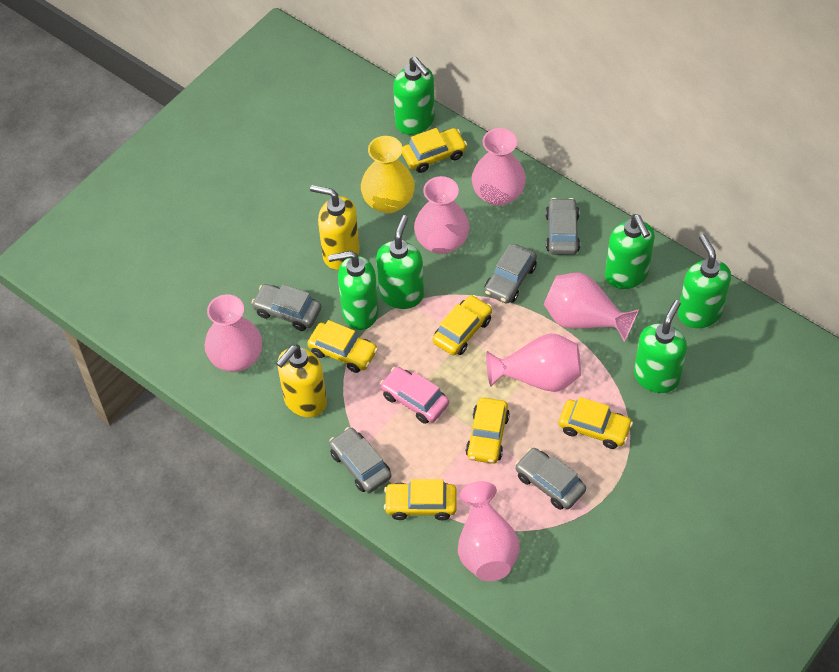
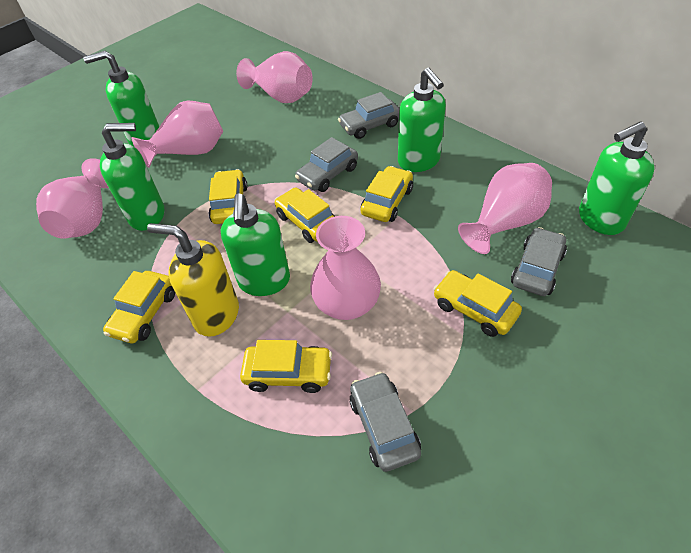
green soap dispenser: [328,251,378,330] [376,215,424,309] [393,57,435,135] [605,214,655,289] [634,300,687,393] [678,234,731,328] = 6 -> [83,51,159,147] [100,123,164,231] [221,194,290,296] [398,68,446,172] [579,121,655,235] = 5
grey car: [251,284,321,331] [329,427,391,493] [484,244,537,303] [515,448,586,510] [545,198,580,255] = 5 -> [295,137,358,192] [338,92,400,139] [350,372,421,472] [511,227,567,296] = 4
pink car: [380,367,449,424] = 1 -> none = 0
pink vase: [205,294,262,372] [414,176,469,254] [458,481,520,581] [472,128,526,206] [486,334,581,392] [544,273,639,342] = 6 -> [36,158,109,239] [131,100,223,168] [236,51,313,103] [310,216,381,320] [458,163,552,254] = 5
yellow soap dispenser: [276,344,327,417] [310,185,360,270] = 2 -> [147,223,239,337] = 1
yellow vase: [361,136,415,213] = 1 -> none = 0

